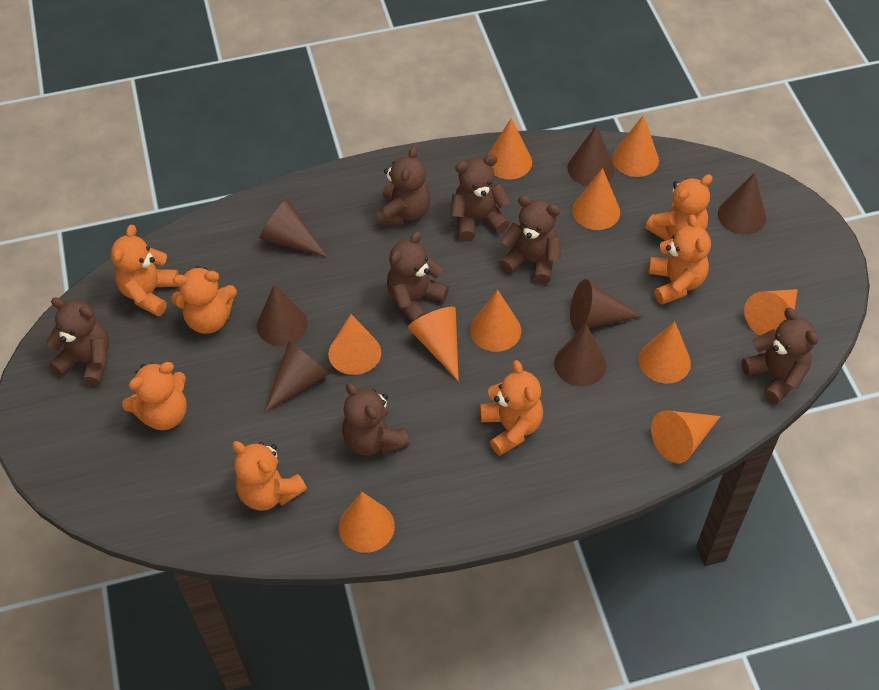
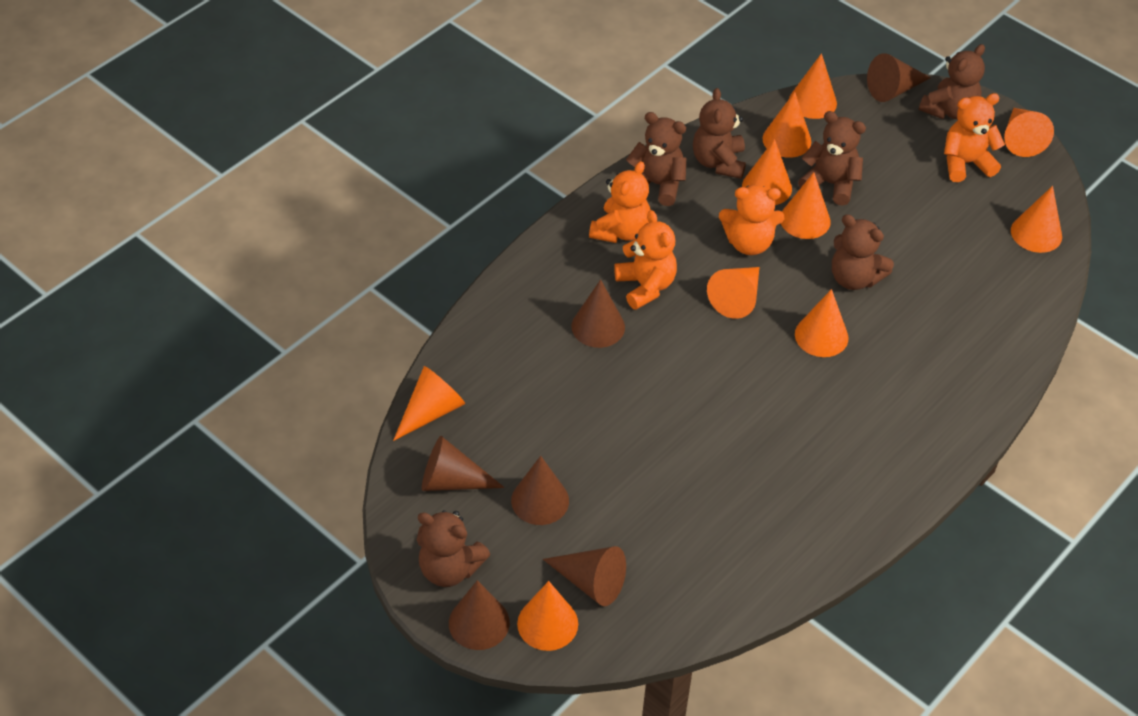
brown cone: [257,284,308,346] [259,199,327,257] [264,341,330,413] [554,324,606,386] [568,125,614,186] [570,279,643,330] [718,172,766,235] = 7 -> [422,436,505,491] [449,580,510,650] [511,456,569,525] [543,546,626,606] [571,279,625,348] [867,53,931,102] = 6
brown teddy bear: [46,297,109,386] [342,383,410,456] [377,146,431,226] [387,231,449,322] [451,155,511,241] [499,195,561,284] [742,308,818,404] = 7 -> [417,510,490,587] [626,112,686,206] [693,88,746,179] [798,111,866,206] [832,214,894,290] [919,44,985,119] = 6
orange teddy bear: [111,225,179,316] [122,362,187,430] [171,266,237,334] [232,441,307,511] [480,360,543,456] [645,174,713,241] [648,215,711,305] = 7 -> [589,161,650,243] [614,210,677,310] [719,185,785,255] [944,93,1005,182] = 4

